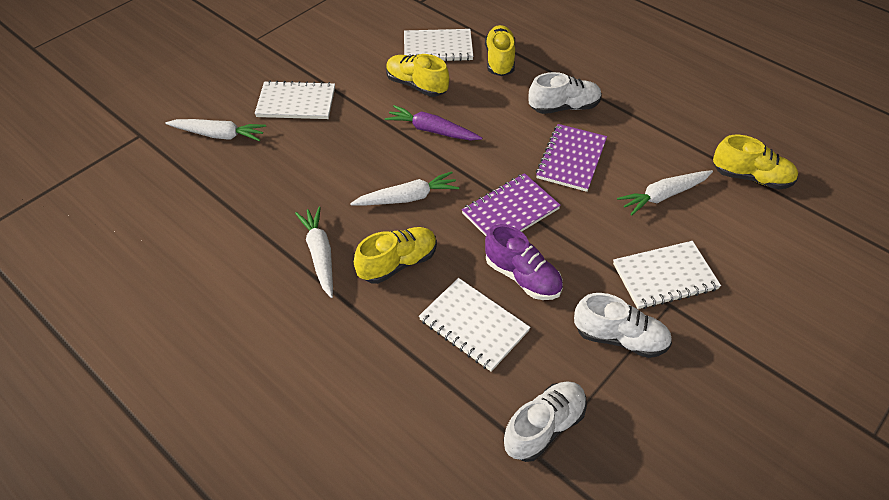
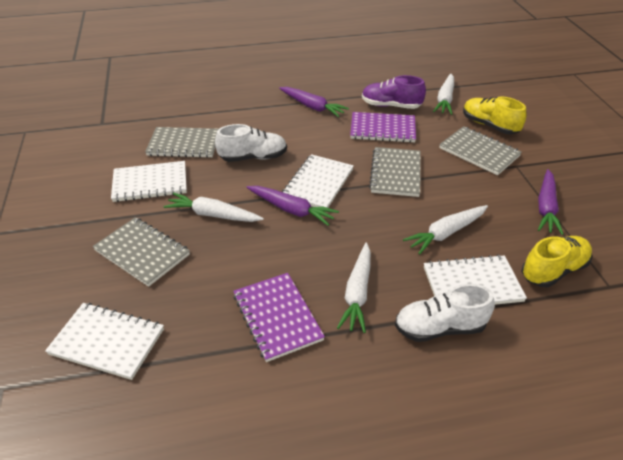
grey notebook: none = 0 -> [93,217,190,287] [145,127,218,158] [369,147,421,197] [439,126,522,175] = 4
purple carrot: [385,105,482,141] = 1 -> [246,186,339,226] [279,87,349,117] [538,169,564,235] = 3
white shoe: [504,381,587,462] [529,72,602,114] [574,293,672,358] = 3 -> [215,124,287,162] [395,284,495,342] = 2
yellow shoe: [354,227,437,284] [386,54,449,97] [485,25,515,76] [713,135,798,189] = 4 -> [463,96,527,134] [522,236,592,287] = 2

